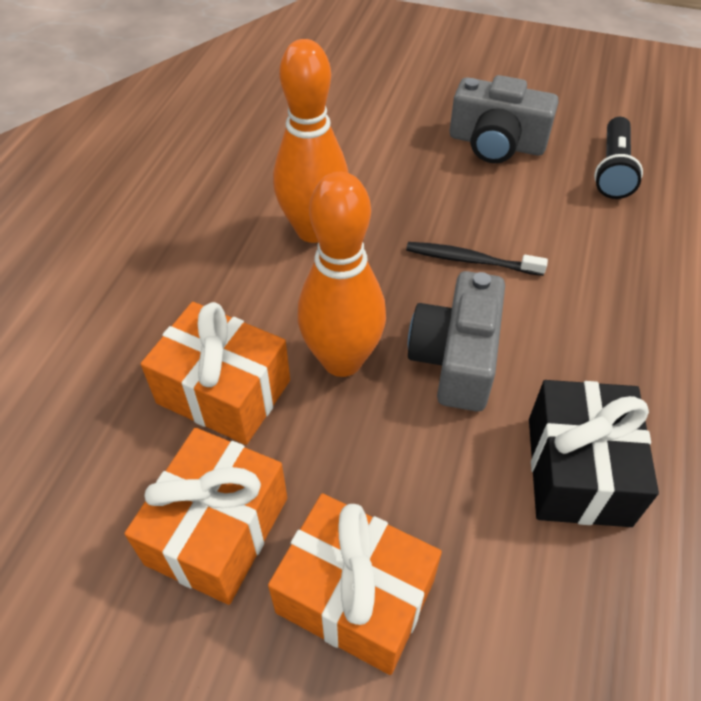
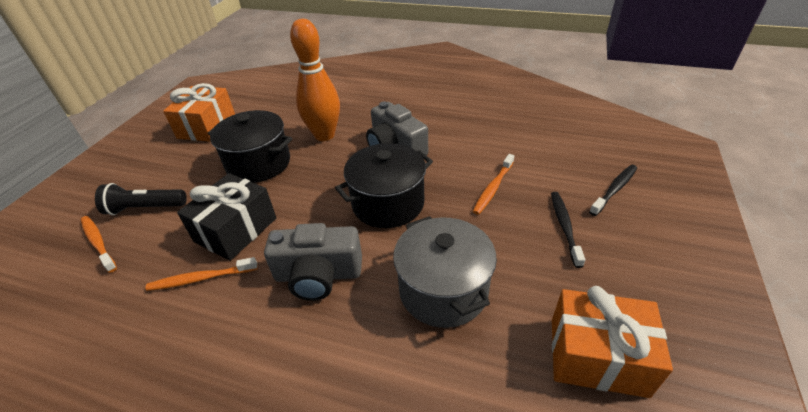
black pot: none = 0 -> [208,110,292,183] [335,143,433,228] = 2
black toothbrush: [406,242,548,276] = 1 -> [551,192,586,268] [589,165,637,216] = 2
grey pot: none = 0 -> [393,216,497,328] = 1
orange bowling pin: [273,39,348,243] [298,172,386,377] = 2 -> [290,19,340,141] = 1
orange gift: [124,428,287,605] [141,302,290,445] [268,493,442,675] = 3 -> [163,83,235,142] [552,286,673,398] = 2
orange toothbrush: none = 0 -> [81,216,117,273] [145,257,258,291] [473,154,514,215] = 3

